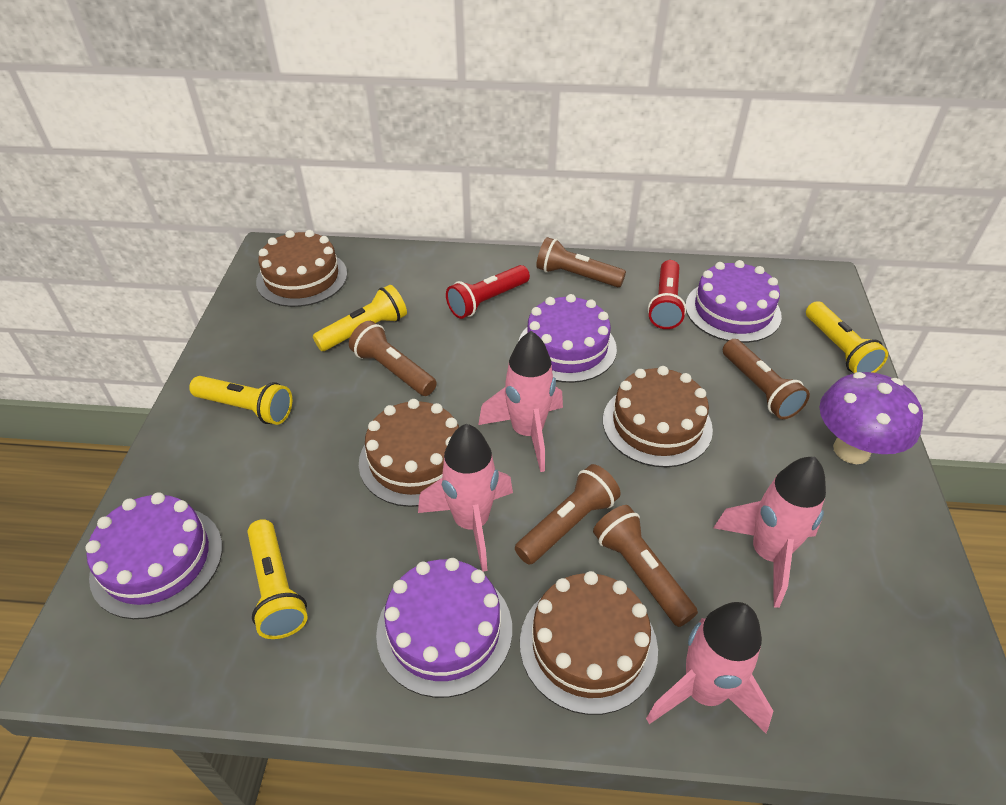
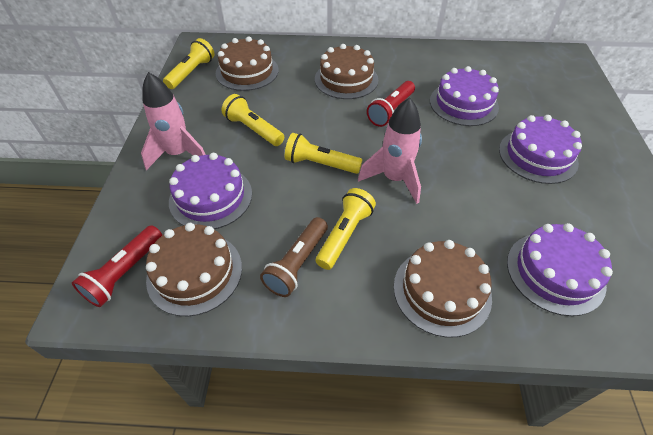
brown flashlight: [349,321,437,396] [515,464,621,565] [536,237,626,287] [593,505,698,627] [723,339,810,419] = 5 -> [260,217,328,297] = 1
pink rocket: [418,424,513,572] [478,331,563,472] [646,602,773,733] [714,457,826,608] = 4 -> [141,72,206,170] [358,97,422,204] = 2
purple mushroom: [820,372,923,464] = 1 -> none = 0

